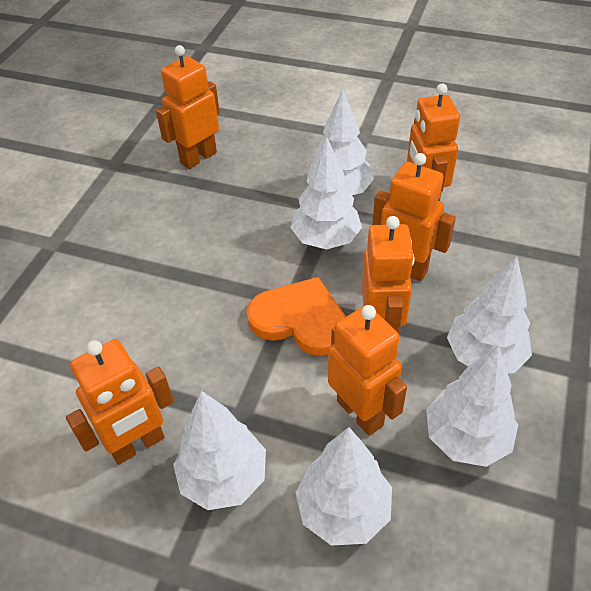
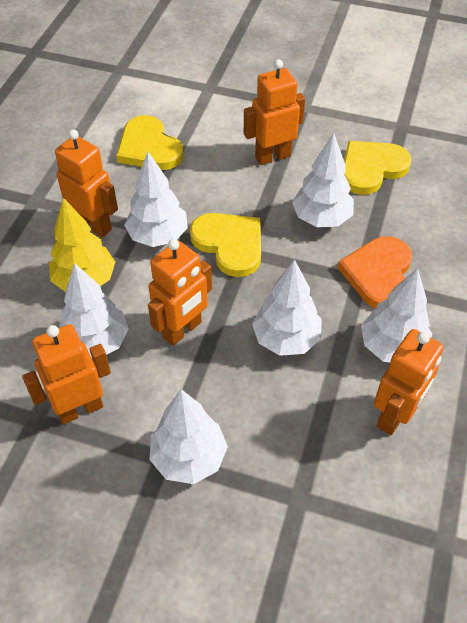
orange robot: [66,339,174,465] [156,45,220,169] [328,305,407,436] [362,216,415,334] [373,153,456,281] [407,83,460,201] = 6 -> [22,324,111,425] [55,130,118,237] [148,239,212,346] [244,59,305,165] [374,329,444,435] = 5
yellow heart: none = 0 -> [116,115,184,170] [190,213,261,277] [344,141,412,195] = 3
yellow tree: none = 0 -> [49,198,115,291] = 1

